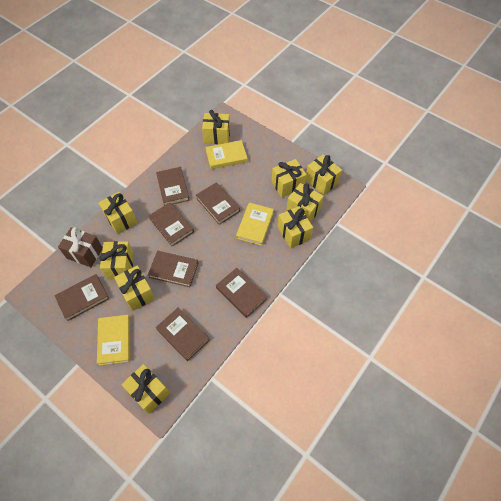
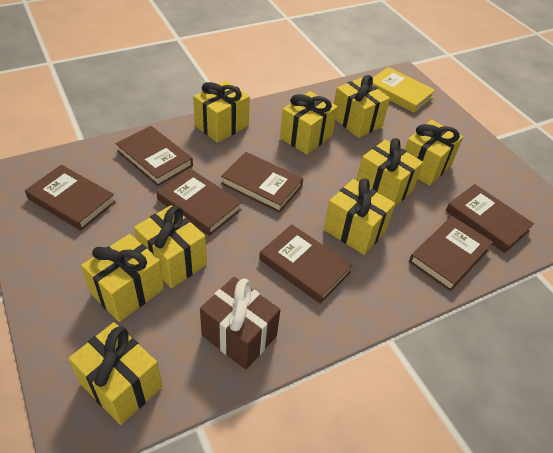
yellow book: [97,315,130,365] [205,140,248,169] [236,203,274,246] = 3 -> [373,67,435,113] = 1

